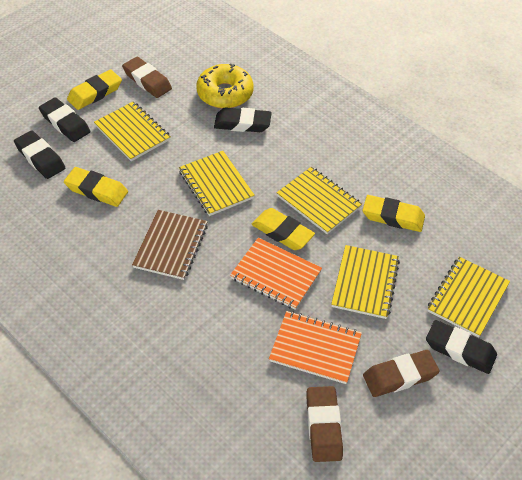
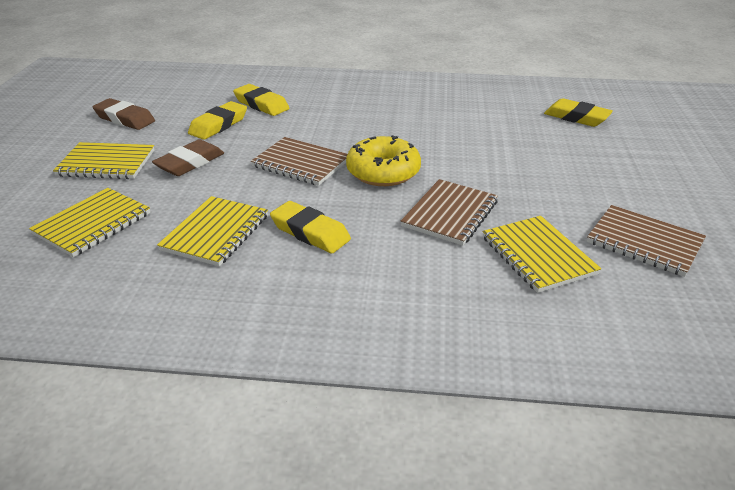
black eraser: [14,130,65,179] [39,97,90,142] [214,107,272,132] [426,320,497,374] = 4 -> none = 0
brown eraser: [122,57,172,98] [307,386,343,462] [363,350,440,397] = 3 -> [92,98,155,130] [152,139,224,176] = 2
brown notebook: [132,210,208,280] = 1 -> [251,137,347,186] [401,179,498,246] [587,205,706,277] = 3
orange notebook: [230,238,322,310] [269,311,362,384] = 2 -> none = 0
yellow notebook: [94,101,171,161] [179,151,255,216] [277,167,362,234] [331,245,400,319] [427,257,510,338] = 5 -> [29,188,150,257] [53,142,154,179] [157,196,268,266] [483,216,601,293] = 4

